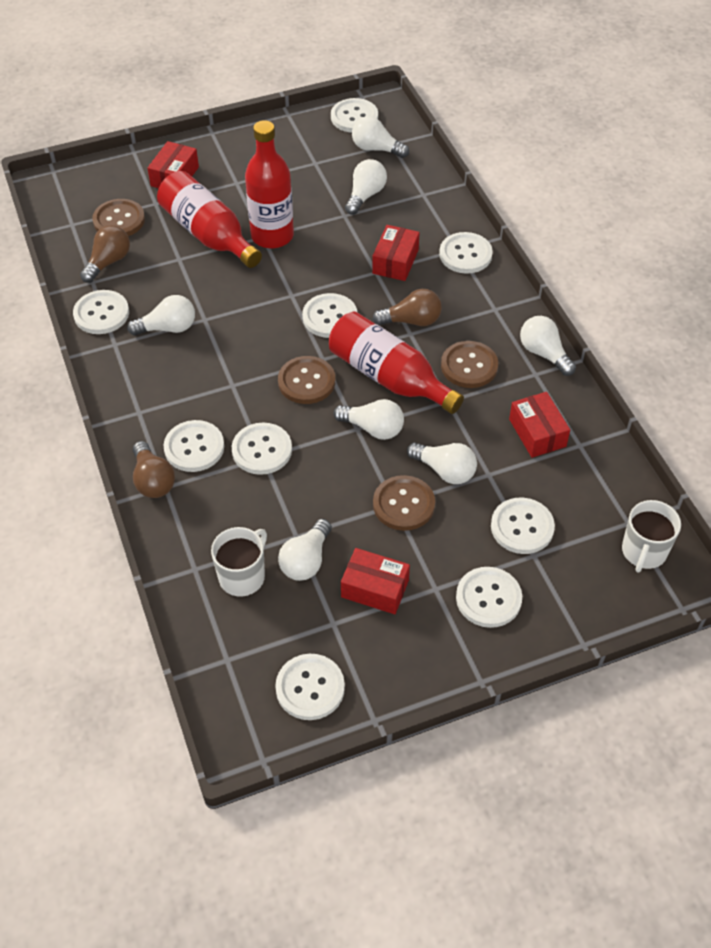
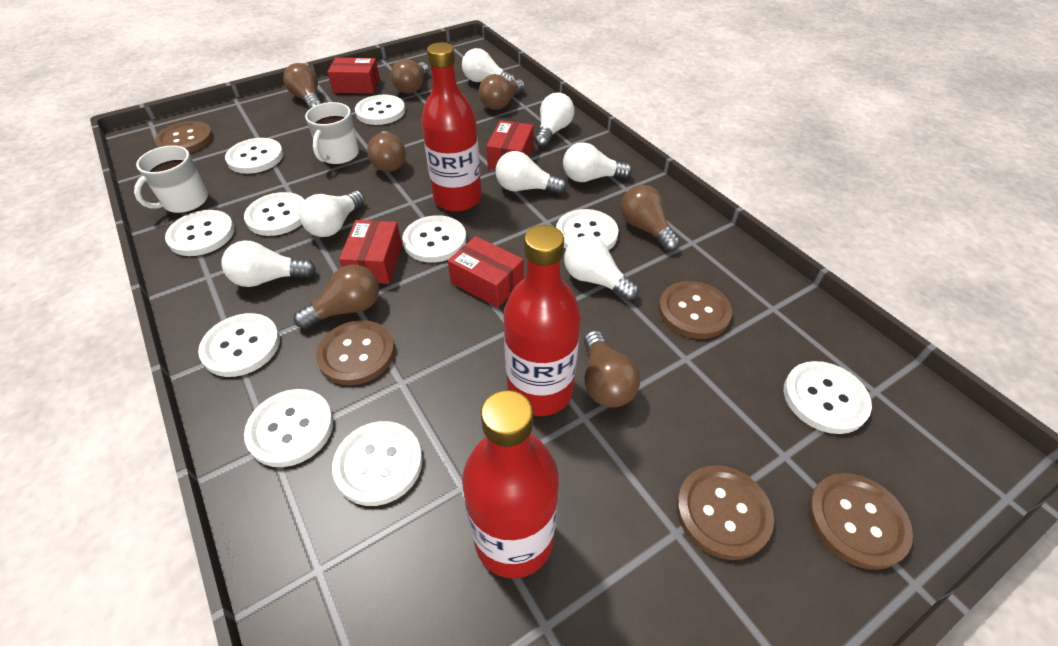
brown button: [92,199,145,236] [278,356,335,404] [373,475,435,531] [441,341,498,388] = 4 -> [155,121,213,153] [316,320,395,385] [659,281,732,339] [676,465,774,560] [808,473,913,570] = 5
brown light bulb: [80,225,130,283] [133,441,175,498] [373,289,442,326] = 3 -> [283,63,322,109] [294,264,379,329] [367,131,406,172] [391,59,428,94] [479,74,525,110] [584,330,640,408] [621,185,680,251] = 7
white button: [73,290,129,334] [164,420,224,472] [232,423,292,475] [275,654,345,720] [302,293,358,338] [331,98,378,133] [439,232,493,273] [456,567,522,628] [491,498,555,554] = 9 -> [165,210,235,256] [198,313,280,377] [225,138,284,174] [244,192,305,236] [244,389,334,467] [332,421,423,506] [355,95,405,125] [402,215,467,263] [556,209,619,250] [784,361,872,434] = 10

